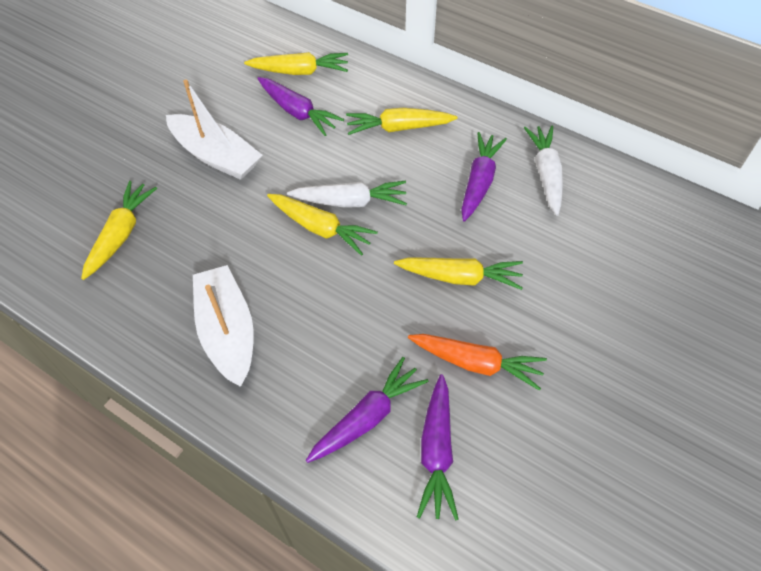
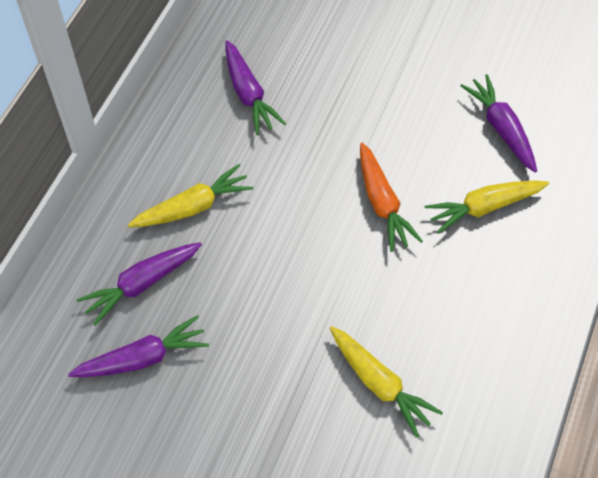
white boat: [166,80,263,180] [193,265,254,387] = 2 -> none = 0
white carrot: [287,181,407,208] [524,126,563,216] = 2 -> none = 0
yellow carrot: [81,181,157,280] [244,52,348,75] [267,194,378,256] [346,108,457,135] [394,258,523,290] = 5 -> [128,164,254,227] [330,326,443,438] [425,180,549,234] = 3

